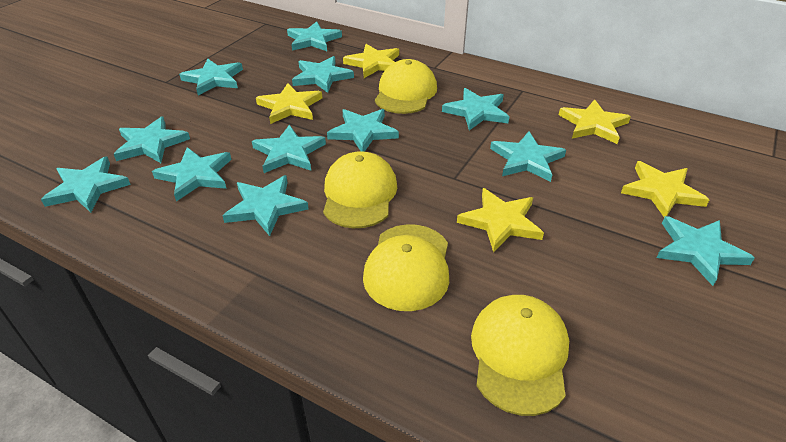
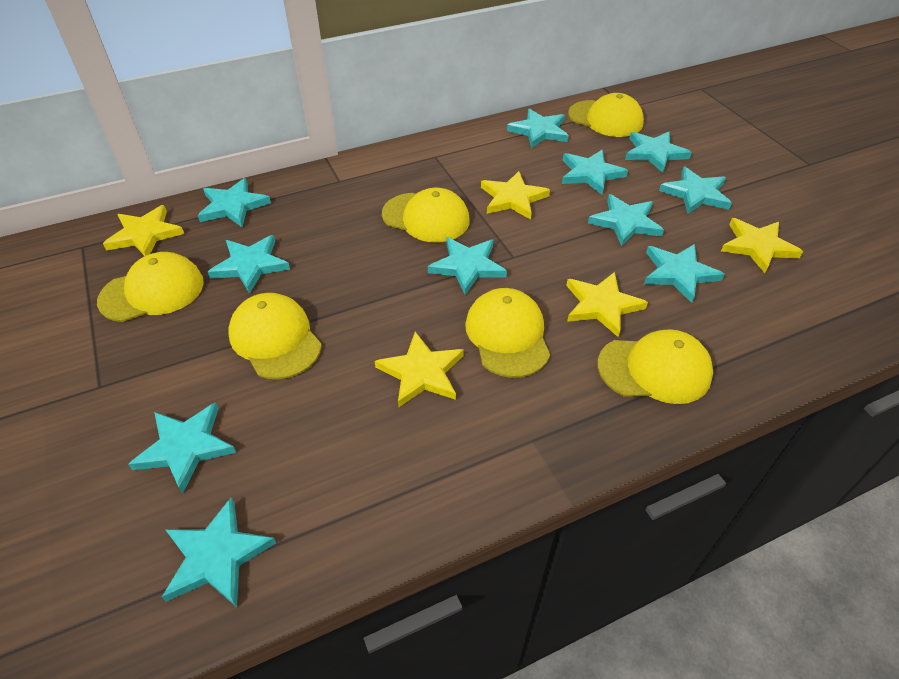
turquoise star: [41,156,131,213] [114,116,190,163] [152,147,232,202] [179,59,243,95] [223,175,309,236] [252,125,326,173] [287,21,342,51] [292,56,354,93] [327,109,399,152] [442,88,509,130] [490,131,566,182] [657,216,755,286] = 12 -> [128,402,236,494] [162,497,276,607] [198,178,271,227] [208,235,290,294] [428,237,507,295] [507,108,569,148] [562,150,628,195] [588,194,664,247] [625,132,692,173] [644,244,725,303] [659,167,732,214] = 11
yellow cap: [323,151,397,228] [363,224,449,311] [375,59,437,114] [471,295,569,416] = 4 -> [97,252,204,322] [229,293,322,379] [382,188,470,242] [465,288,550,378] [568,93,644,137] [598,329,713,404] = 6

